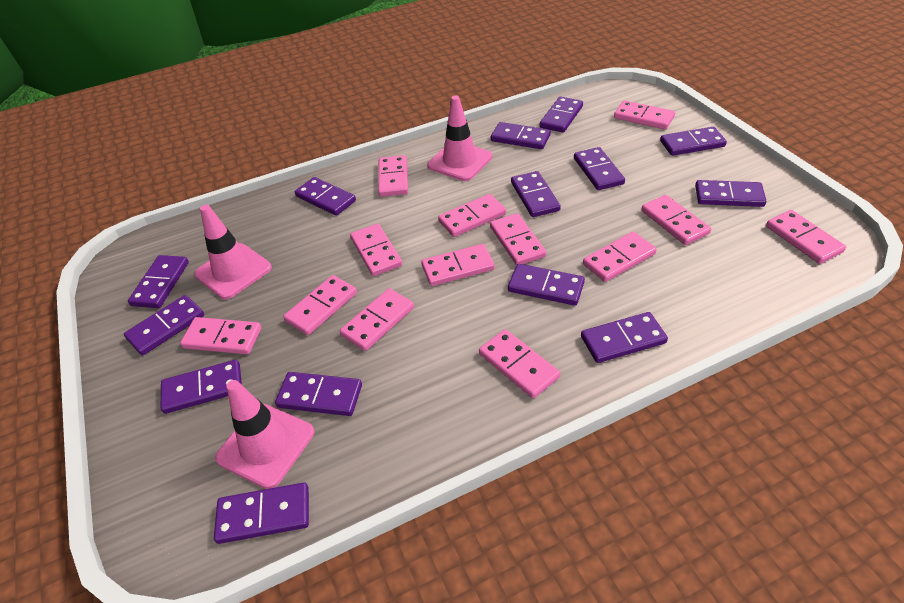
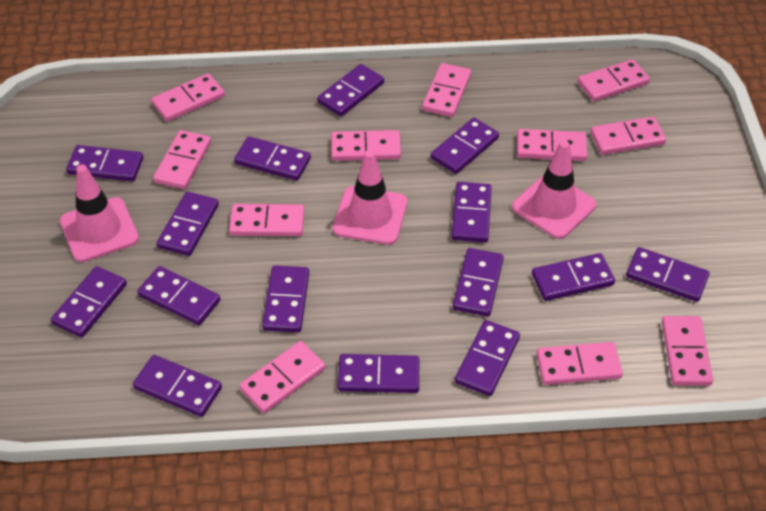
pink domino: [180,317,262,354] [283,275,357,335] [340,288,414,351] [350,224,403,276] [378,155,408,197] [421,244,495,286] [438,194,506,237] [479,329,560,398] [490,213,546,265] [583,231,657,282] [614,101,675,129] [641,195,711,245] [766,210,846,264] = 13 -> [151,73,225,122] [153,130,211,189] [229,204,304,236] [239,341,325,413] [331,130,401,161] [422,63,471,117] [517,129,587,161] [536,342,623,385] [577,59,650,102] [591,117,666,155] [662,316,713,386] = 11
purple domino: [124,295,204,356] [128,255,189,308] [161,360,242,414] [214,482,309,544] [275,372,362,416] [295,177,356,216] [491,122,551,149] [508,264,585,306] [511,171,561,217] [540,97,583,133] [574,147,625,190] [581,312,668,363] [660,127,727,156] [695,180,766,207] = 14 -> [51,266,127,338] [66,145,143,182] [133,355,222,417] [137,266,221,325] [157,192,219,256] [234,136,311,181] [262,265,309,332] [317,64,384,116] [338,354,419,393] [431,118,499,174] [451,182,492,243] [453,248,504,316] [455,320,520,396] [532,253,615,301] [626,247,709,302] = 15

